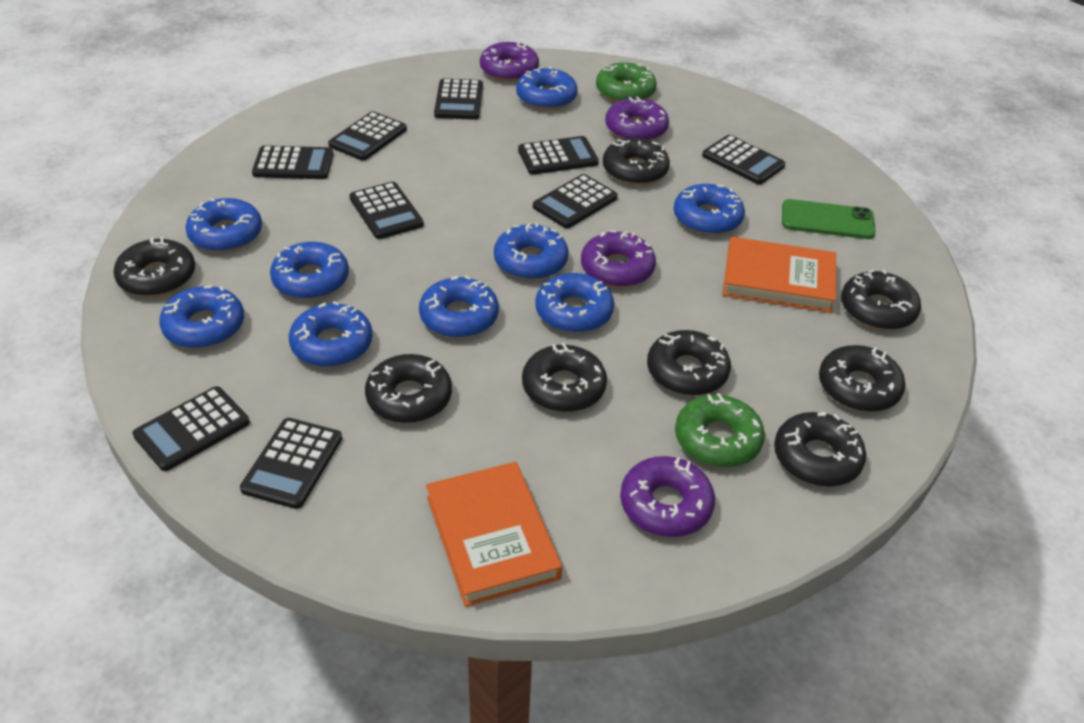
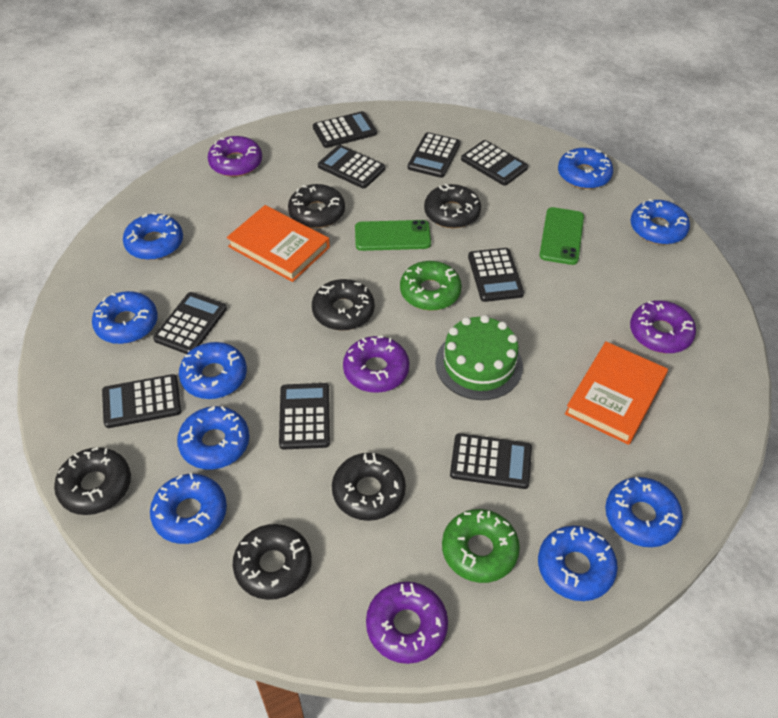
black donut: [113,237,195,297] [365,354,452,423] [522,343,607,412] [603,138,670,185] [647,330,731,396] [774,412,866,487] [819,345,905,412] [841,269,921,330] = 8 -> [54,447,131,515] [233,524,312,600] [288,184,345,228] [312,279,375,331] [332,453,406,521] [424,184,481,228] = 6
green cake: none = 0 -> [435,315,523,400] = 1
green phone: [782,199,876,239] = 1 -> [355,220,431,251] [539,207,584,265] = 2

